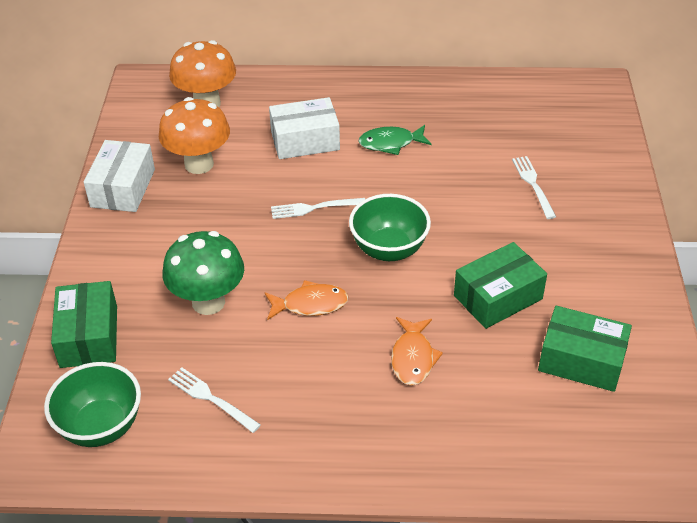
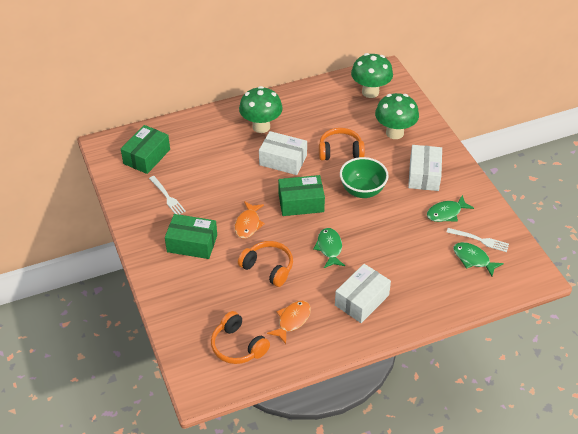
green bowl: [44,362,141,447] [349,194,431,261] = 2 -> [340,157,389,198] = 1
green fish: [359,125,432,155] = 1 -> [313,228,345,268] [427,195,474,222] [453,242,504,276] = 3
green mushroom: [162,231,244,315] = 1 -> [239,86,283,133] [351,53,393,98] [375,93,419,139] = 3
orange headphones: none = 0 -> [211,311,270,364] [238,241,293,287] [319,128,365,160] = 3
orange mushroom: [159,97,230,174] [169,40,236,107] = 2 -> none = 0
white box: [84,140,155,212] [269,97,340,159] = 2 -> [259,131,307,175] [335,264,391,323] [408,145,442,191] = 3
white fork: [168,367,261,433] [271,198,365,219] [512,156,556,219] = 3 -> [149,176,186,215] [447,228,509,252] = 2

